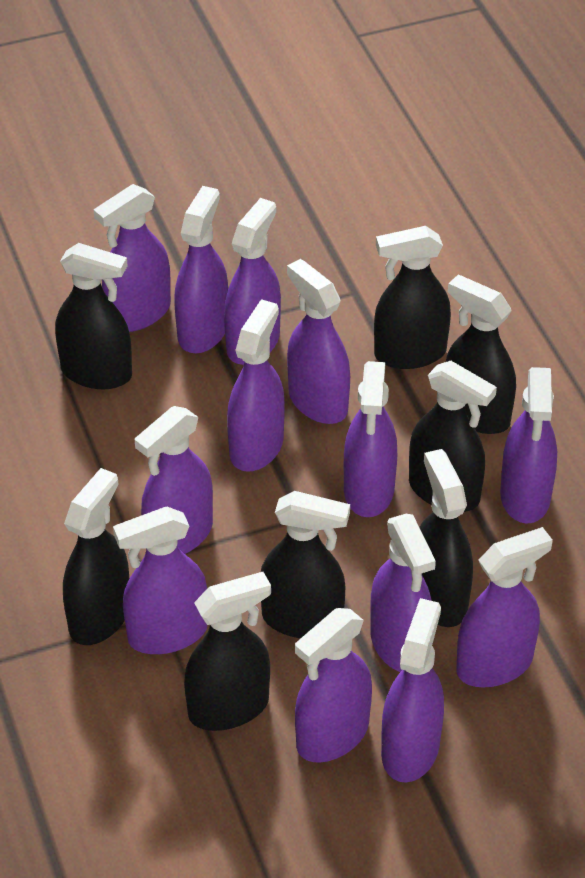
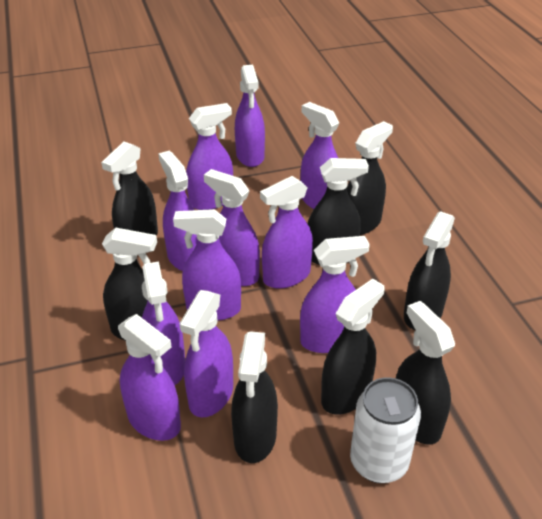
purple spray bottle: [94,184,171,332] [113,507,208,654] [135,406,213,554] [174,186,228,353] [224,198,281,365] [227,299,285,472] [287,259,350,424] [295,608,372,763] [344,361,397,517] [370,514,436,672] [381,598,444,782] [456,527,553,688] [500,367,557,524] = 13 -> [118,314,181,441] [142,261,185,385] [158,151,198,271] [173,209,241,321] [179,290,233,417] [186,103,233,210] [204,169,260,286] [235,65,265,167] [260,176,313,289] [300,236,370,353] [301,102,339,209] = 11
white can: none = 0 -> [350,377,421,483] = 1

